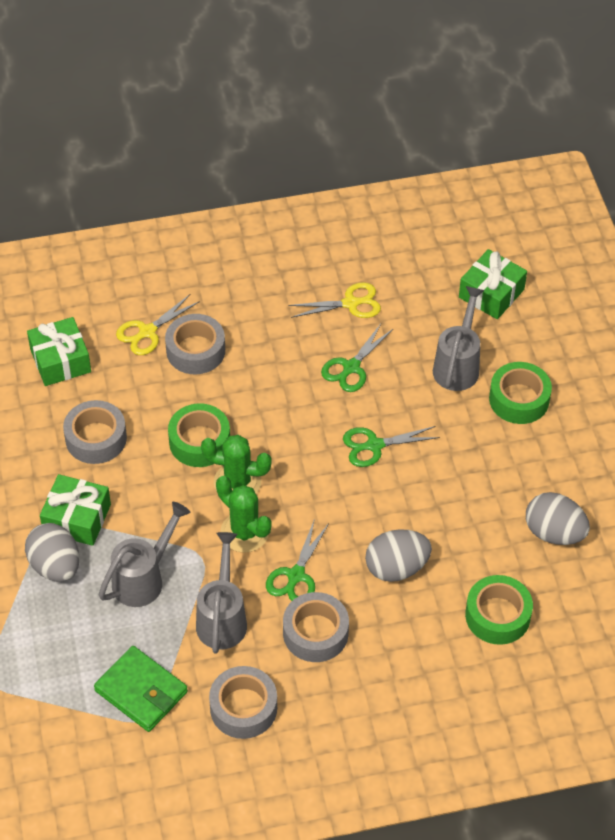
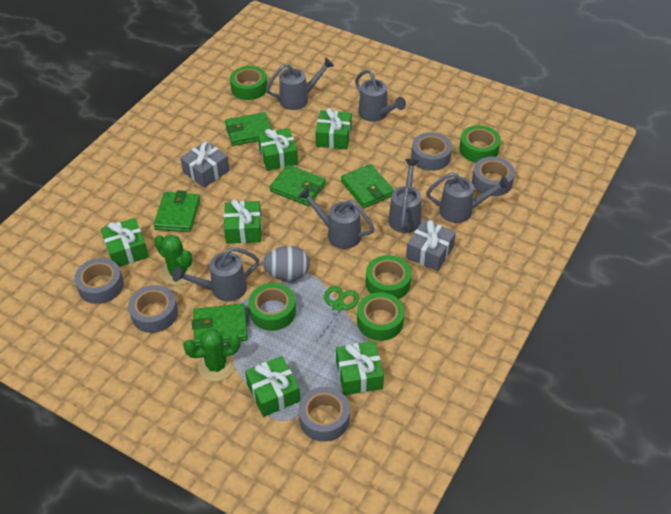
green gift: [27,317,91,386] [40,474,111,546] [459,249,527,319] = 3 -> [101,218,149,267] [224,200,262,244] [245,356,300,417] [258,128,298,171] [315,108,352,149] [336,341,384,395] = 6
green scissors: [266,521,329,601] [321,324,393,392] [343,426,440,467] = 3 -> [316,286,359,345] = 1
green tape: [168,403,230,467] [465,575,533,645] [489,362,552,424] = 3 -> [230,66,267,100] [248,283,296,331] [357,292,404,341] [366,255,412,299] [459,125,501,163] = 5
green wallet: [94,646,188,732] = 1 -> [153,190,200,232] [192,303,248,346] [225,112,272,146] [270,165,326,206] [341,164,394,208] = 5
grey egg: [25,523,80,582] [365,529,432,582] [526,492,590,545] = 3 -> [263,246,310,281] = 1
grey gift: none = 0 -> [180,141,230,188] [406,220,456,271] = 2
grey tape: [63,400,127,464] [165,314,225,374] [209,666,277,739] [283,592,349,662] = 4 -> [74,258,124,304] [128,285,178,333] [298,387,350,442] [411,132,452,171] [472,157,515,196] = 5
grey watering can: [99,502,190,607] [196,532,247,654] [433,286,485,391] = 3 -> [172,247,259,302] [266,57,334,110] [298,187,375,249] [355,70,406,122] [388,159,422,233] [426,172,510,223] = 6
yellow scissors: [116,294,200,355] [288,282,381,318] = 2 -> none = 0

